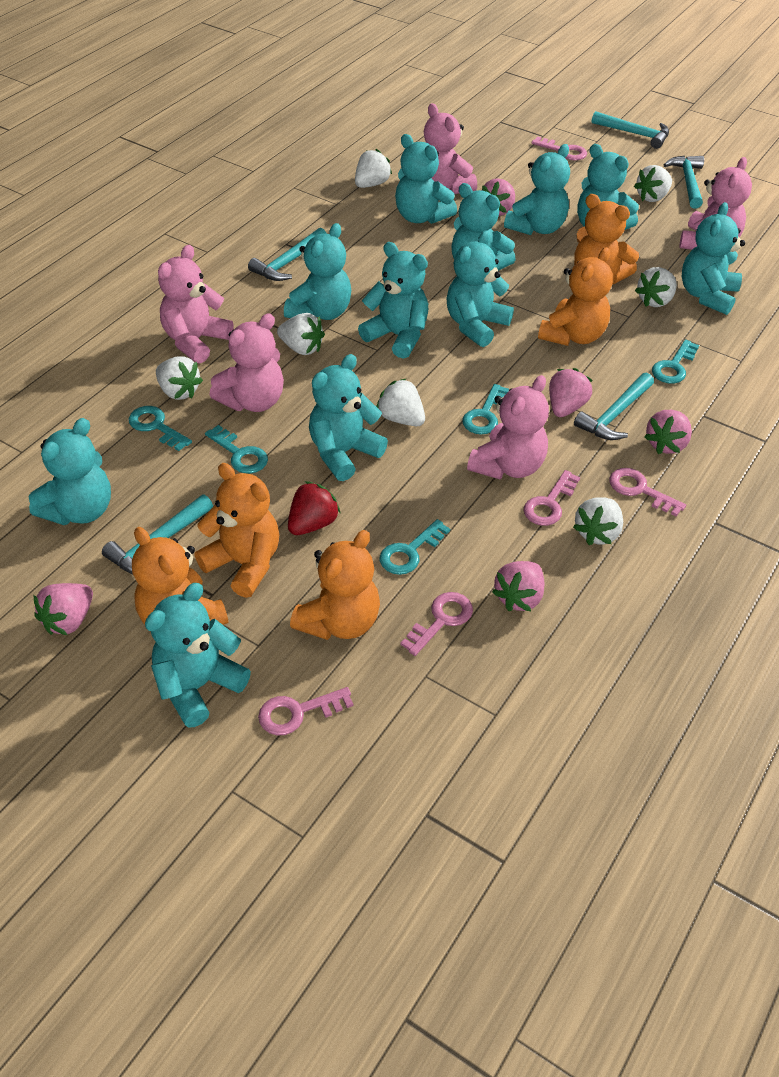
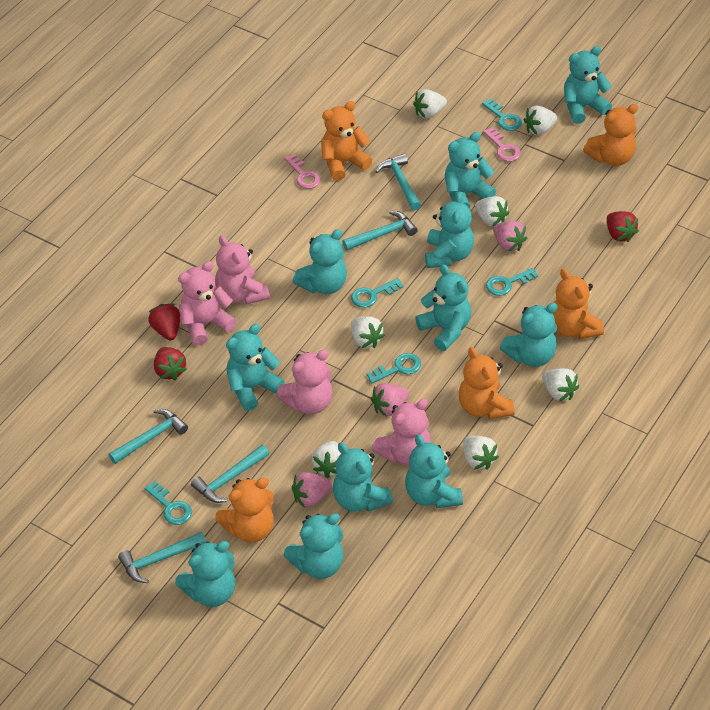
pink key: [258,687,353,736] [400,592,473,656] [523,470,580,526] [531,137,587,161] [609,468,686,516] = 5 -> [284,154,321,189] [483,127,521,162] = 2
pink strawberry: [34,583,93,635] [482,178,515,216] [492,561,544,611] [549,368,593,417] [644,410,692,454] = 5 -> [292,472,332,508] [371,383,409,416] [493,221,527,251] = 3
pink teddy bear: [158,245,234,364] [210,313,284,412] [424,103,477,194] [467,375,549,479] [679,157,752,250] = 5 -> [178,261,236,346] [215,235,270,305] [276,350,332,414] [372,399,431,465] = 4
red strawberry: [288,481,341,535] = 1 -> [148,304,180,340] [154,347,187,380] [607,211,639,242] = 3

